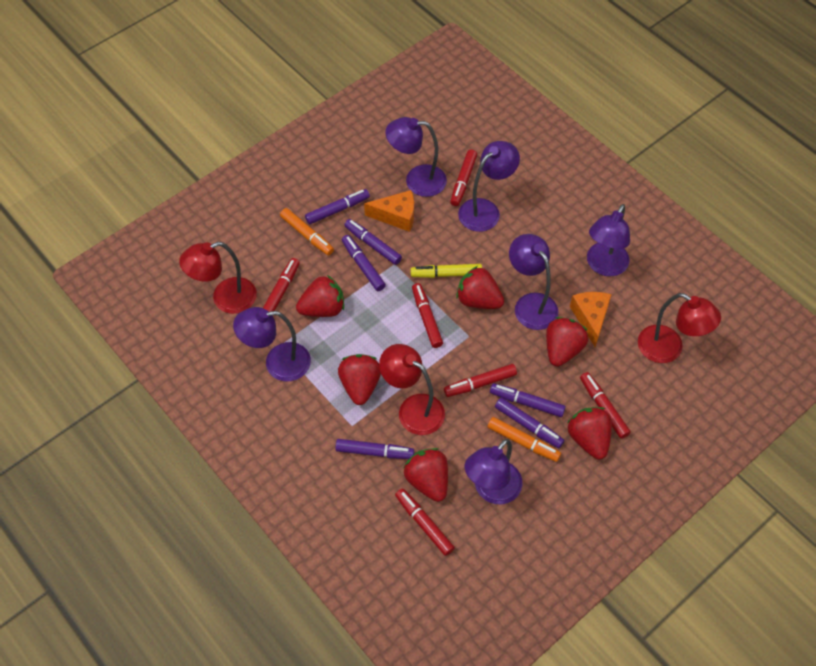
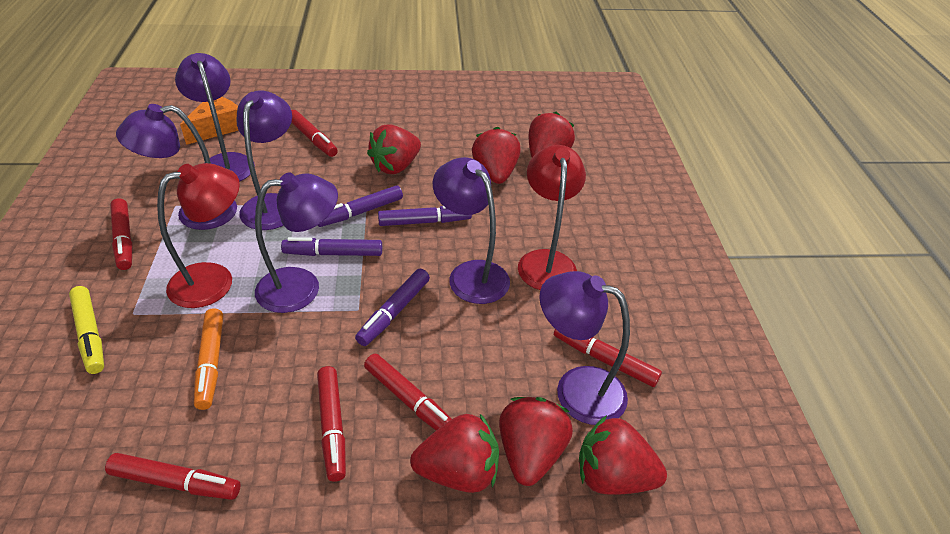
orange cheese: [364,190,414,232] [570,292,612,347] = 2 -> [180,97,238,145] = 1
orange marker: [280,208,334,256] [488,417,561,462] = 2 -> [194,308,223,410] = 1
purple marker: [305,189,370,224] [335,439,414,459] [342,235,386,291] [344,219,402,265] [490,383,566,417] [495,398,564,448] = 6 -> [281,237,382,256] [317,185,403,227] [355,269,430,346] [378,206,472,226] = 4
red lamp: [179,242,257,314] [379,344,445,435] [638,293,721,363] = 3 -> [157,163,240,308] [518,145,586,290] = 2

